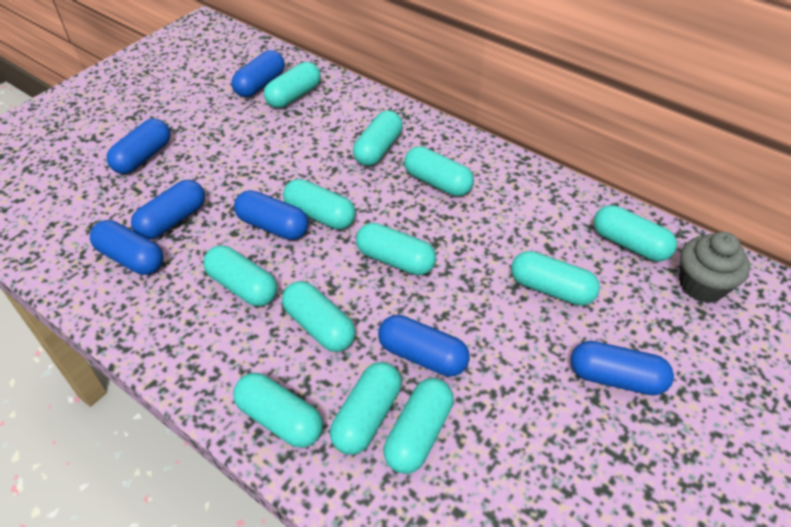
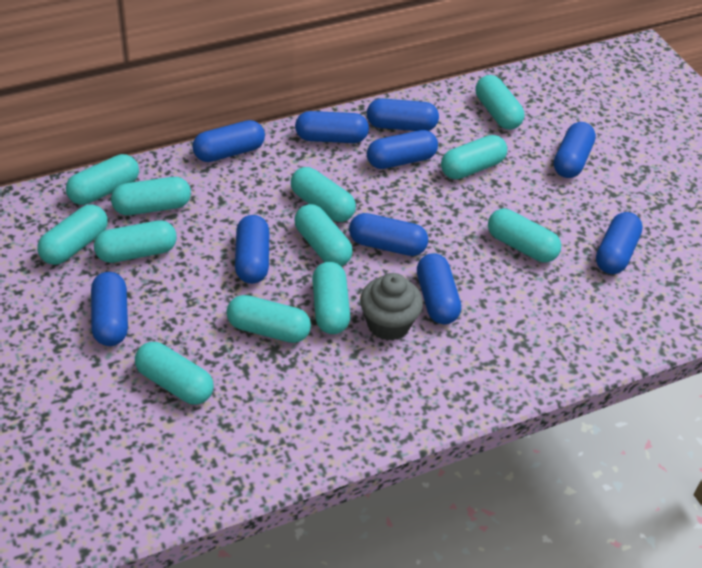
blue capsule: [90,220,163,275] [107,118,171,174] [131,180,205,239] [232,50,285,97] [234,190,309,240] [378,315,470,377] [571,341,674,396] = 7 -> [91,272,128,346] [192,120,265,162] [235,215,269,284] [295,111,369,143] [349,213,428,256] [367,99,439,131] [367,130,438,169] [417,253,461,324] [554,122,596,178] [596,212,643,274] = 10

